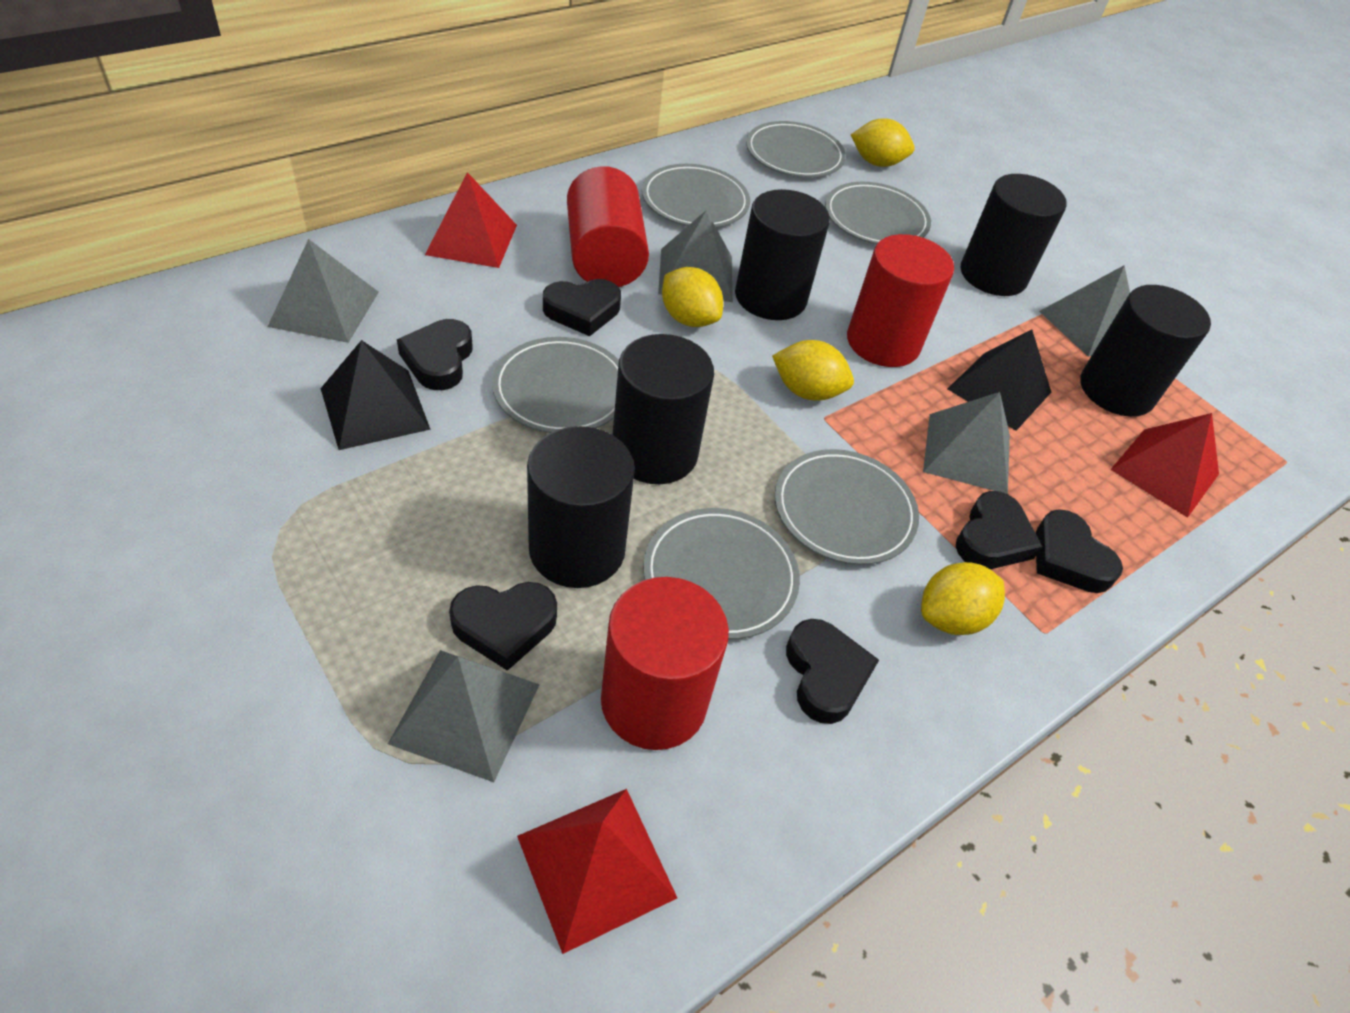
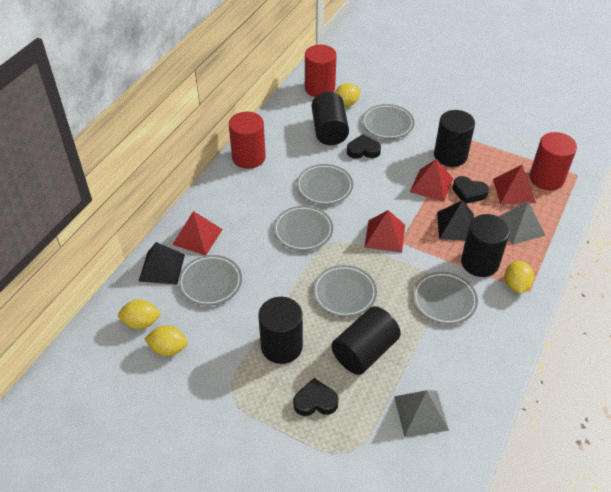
black heart: [397,319,472,390] [449,582,557,671] [543,279,621,336] [786,619,879,724] [956,491,1042,569] [1036,509,1123,593] = 6 -> [293,378,339,416] [347,134,381,159] [453,176,489,204] = 3
grey pyramid: [267,239,379,343] [388,650,540,782] [658,210,733,302] [923,392,1010,494] [1039,265,1130,357] = 5 -> [394,390,449,437] [498,201,545,245] = 2
red pyramid: [425,172,517,268] [517,789,677,954] [1110,413,1219,518] = 3 -> [172,211,223,256] [364,210,405,253] [410,159,453,202] [493,165,536,204] = 4

